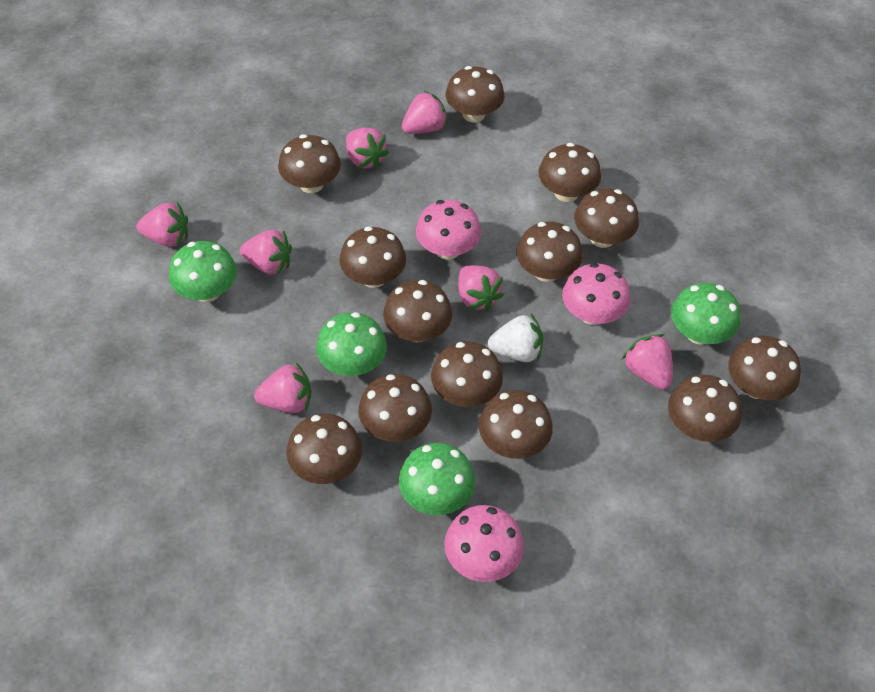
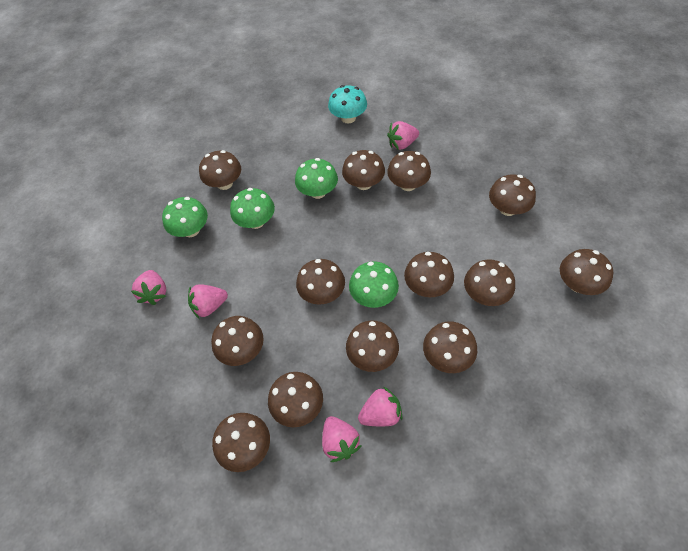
pink mushroom: [416,200,481,260] [444,505,524,582] [562,263,631,325] = 3 -> none = 0
pink strawberry: [137,202,188,247] [240,230,292,275] [254,362,311,413] [346,128,389,169] [402,91,448,134] [458,265,504,311] [622,334,673,390] = 7 -> [131,270,166,305] [188,284,228,319] [322,416,361,462] [358,386,403,426] [387,121,419,150] = 5
turquoise mushroom: none = 0 -> [328,85,367,124] = 1
white strawberry: [488,314,543,362] = 1 -> none = 0

